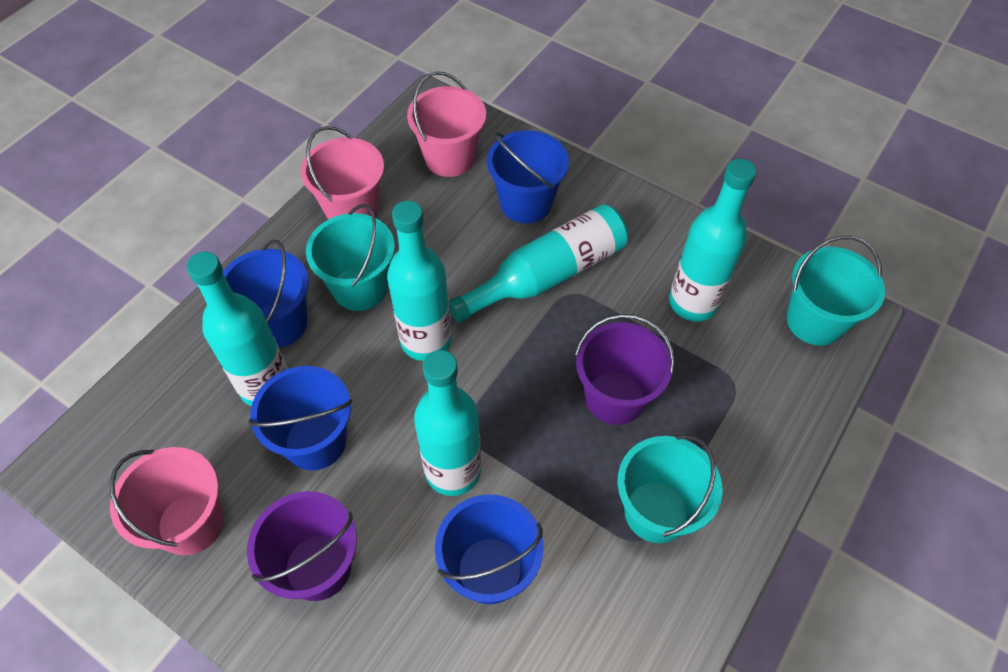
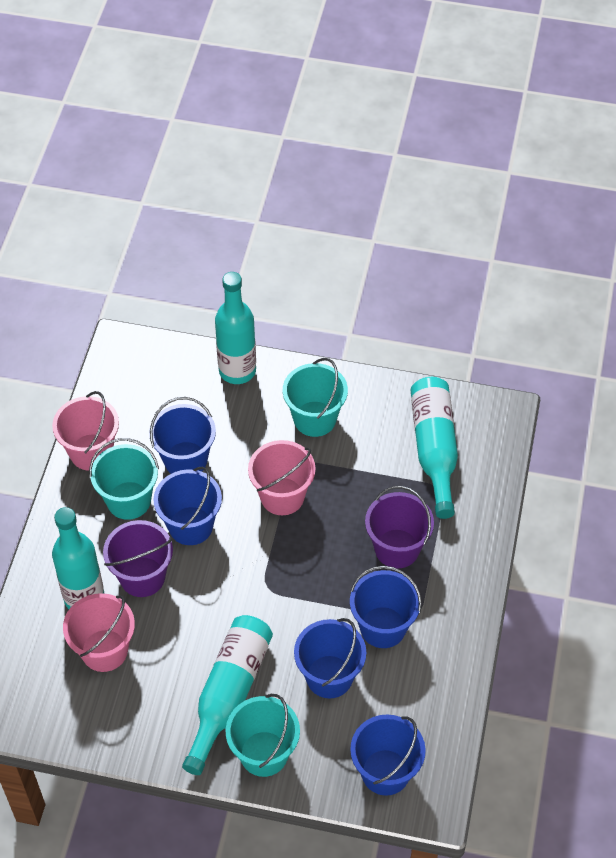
blue bucket: [223,240,309,348] [248,366,353,471] [435,494,544,604] [487,130,569,224] = 4 -> [149,397,216,474] [153,467,222,545] [294,618,366,698] [350,566,422,648] [350,714,426,796] = 5
turquoise bottle: [187,252,288,406] [387,201,452,361] [414,350,481,496] [449,204,628,323] [669,159,757,322] = 5 -> [52,507,104,609] [182,615,273,775] [215,272,256,384] [411,377,458,519] = 4

